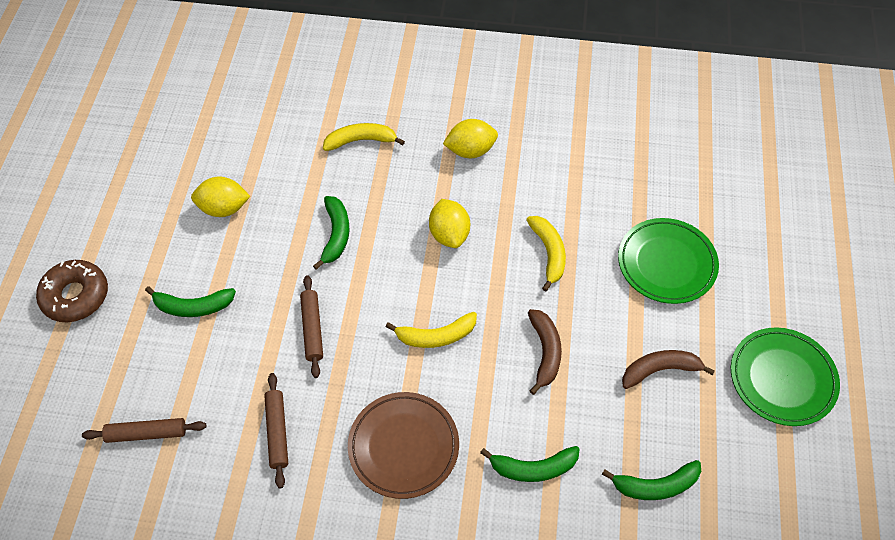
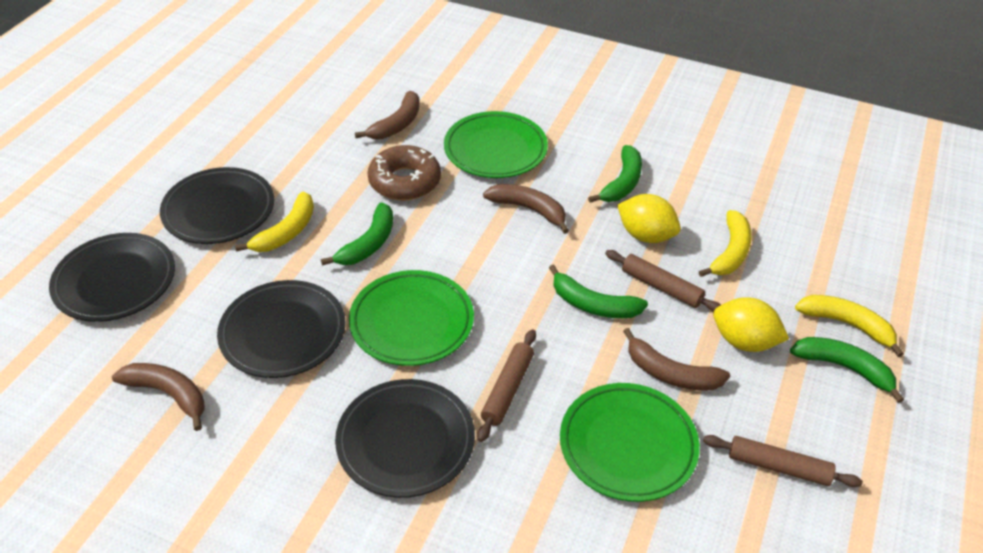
black plate: none = 0 -> [49,233,175,322] [160,167,274,244] [217,280,346,378] [335,379,475,498] = 4
brown banana: [528,309,562,395] [622,350,715,389] = 2 -> [112,363,205,431] [355,91,420,139] [483,184,569,234] [623,328,730,391] = 4
brown plate: [348,392,459,499] = 1 -> none = 0
green plate: [618,218,719,304] [731,327,840,426] = 2 -> [349,270,474,366] [444,111,548,178] [560,383,700,502] = 3
yellow lemon: [191,176,250,217] [429,199,470,248] [443,119,498,158] = 3 -> [617,194,681,243] [713,297,789,352] = 2

